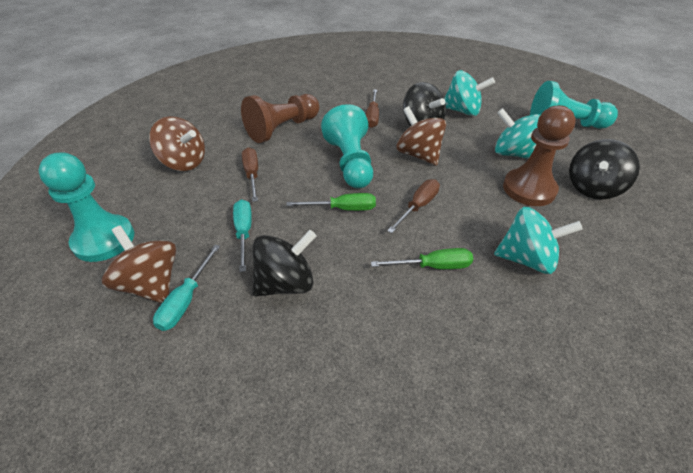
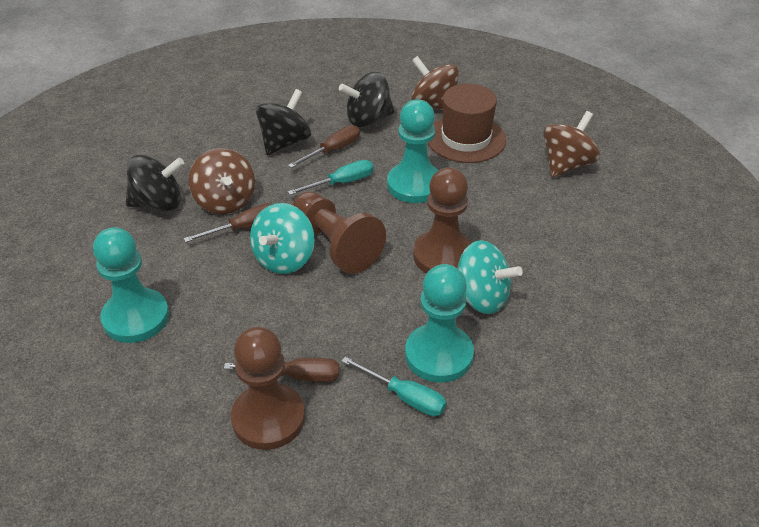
brown hat: none = 0 -> [428,84,506,163] = 1
brown pawn: [241,94,319,143] [503,105,576,206] = 2 -> [231,327,305,450] [293,191,386,274] [413,168,472,273] = 3
green screwdriver: [286,193,376,211] [371,248,473,269] = 2 -> none = 0
turquoise spinning top: [444,70,495,116] [494,207,583,274] [495,108,540,159] = 3 -> [250,203,315,274] [457,240,523,314] = 2

